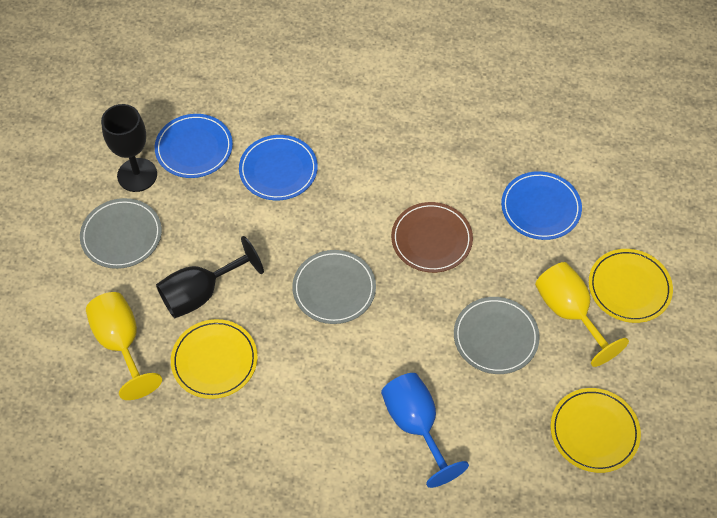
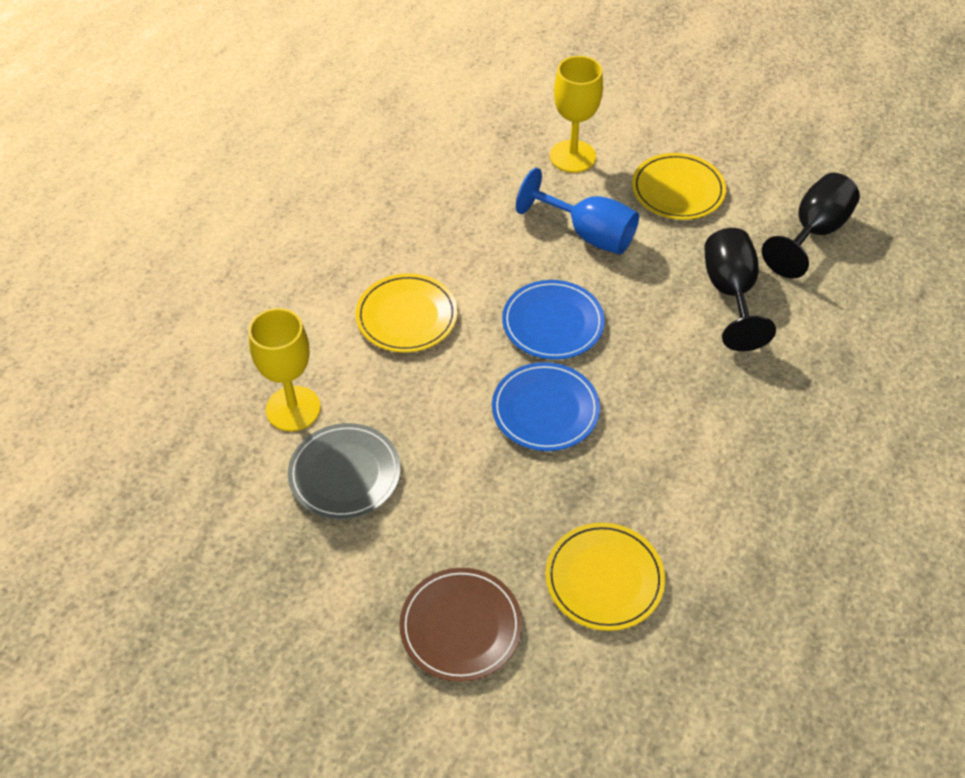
blue plate: [155,114,233,178] [239,135,318,200] [501,171,582,240] = 3 -> [492,362,600,451] [502,280,605,360] = 2
grey plate: [80,198,162,269] [292,250,376,324] [454,297,540,374] = 3 -> [288,423,401,519] = 1

